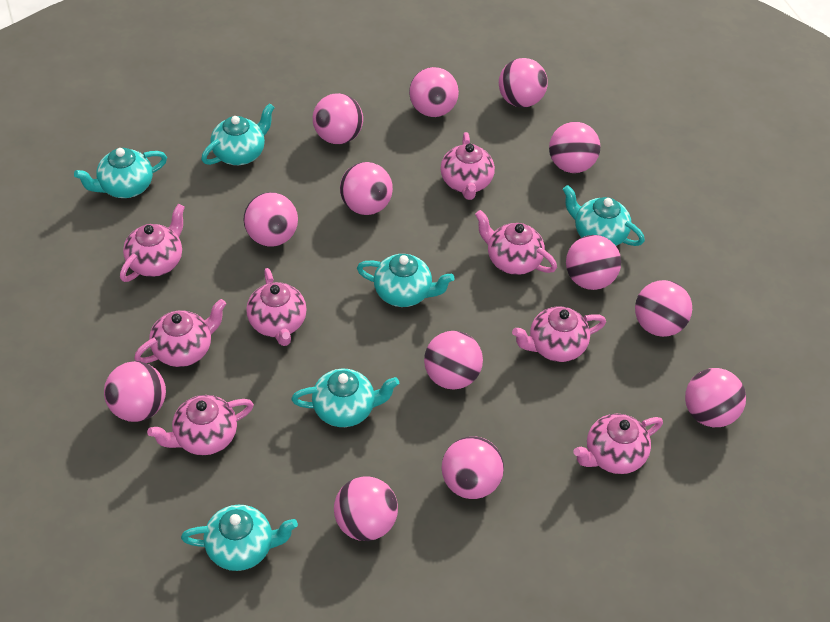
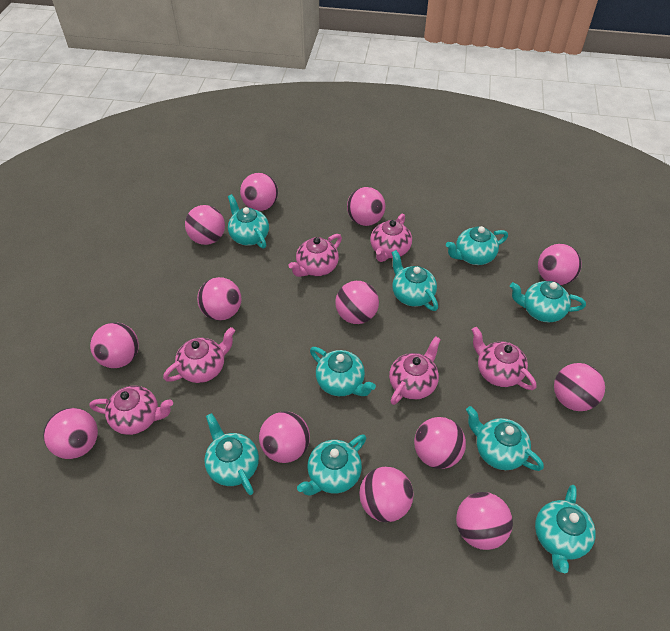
pink teapot: [120,204,185,282] [134,299,226,367] [147,395,254,455] [246,268,307,346] [441,132,495,200] [475,210,557,275] [512,306,606,362] [574,414,663,474] = 8 -> [90,386,173,435] [163,327,235,383] [288,234,342,277] [370,214,412,262] [389,336,441,405] [472,327,536,390] = 6
turquoise teapot: [74,148,167,198] [181,505,298,571] [201,103,275,165] [291,369,399,427] [357,254,455,307] [563,185,645,246] = 6 -> [204,413,259,495] [228,194,269,248] [297,434,366,496] [310,347,376,396] [391,250,438,311] [446,226,508,265] [466,406,544,471] [510,281,586,323] [535,485,595,573] = 9

